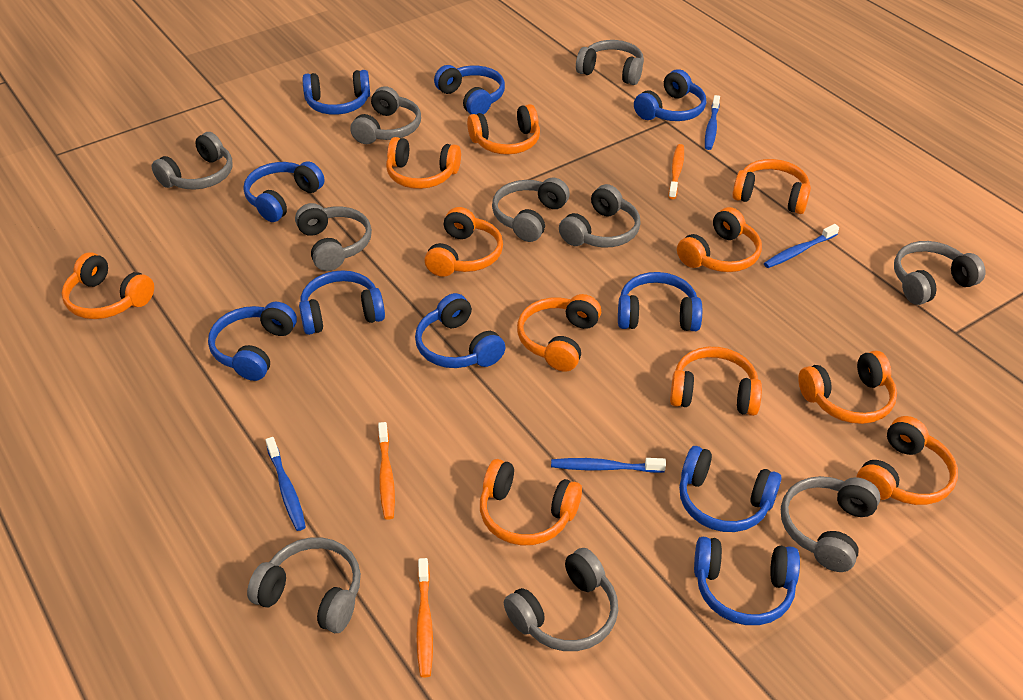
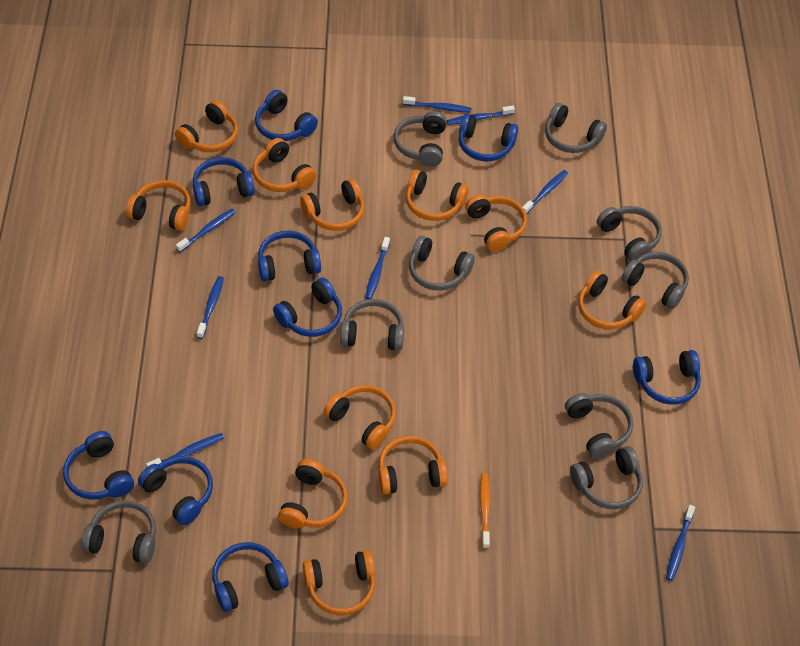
blue headphones: [208,302,297,381] [243,161,325,222] [299,270,385,335] [302,70,370,115] [415,293,506,368] [434,65,505,115] [618,272,702,331] [634,69,706,121] [679,446,782,532] [694,537,800,625] = 10 -> [63,431,134,500] [138,456,213,525] [193,157,255,207] [212,542,289,612] [255,90,318,141] [258,231,321,281] [273,278,342,337] [459,114,518,161] [633,350,701,405] = 9
blue toothbrush: [266,437,306,531] [551,458,666,473] [705,95,720,150] [764,224,839,268] = 4 -> [146,433,224,467] [176,209,236,252] [197,276,224,339] [365,237,390,299] [403,96,472,113] [447,106,515,125] [523,170,568,214] [666,505,695,581] = 8
grey headphones: [152,132,233,190] [247,537,361,633] [295,203,372,271] [350,86,421,144] [492,178,570,242] [504,548,618,651] [559,184,641,247] [576,40,644,85] [781,476,881,572] [894,241,986,305] = 10 -> [81,500,156,564] [340,299,404,351] [394,111,447,167] [409,236,475,291] [545,103,607,153] [565,393,633,459] [570,446,643,509] [597,206,662,261] [622,252,689,309] = 9
orange toothbrush: [378,422,395,520] [416,558,433,677] [668,144,684,199] = 3 -> [480,473,490,549] = 1

